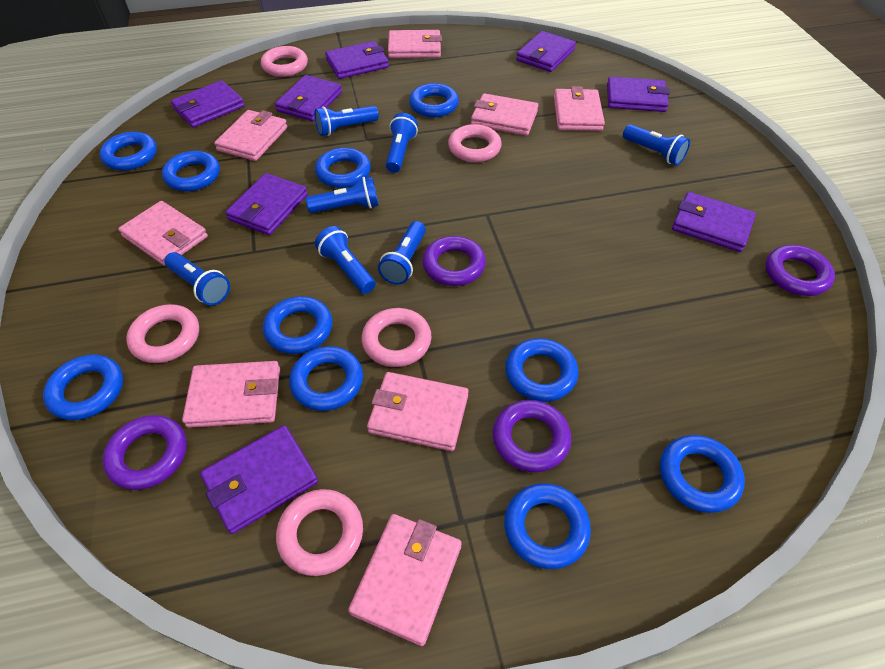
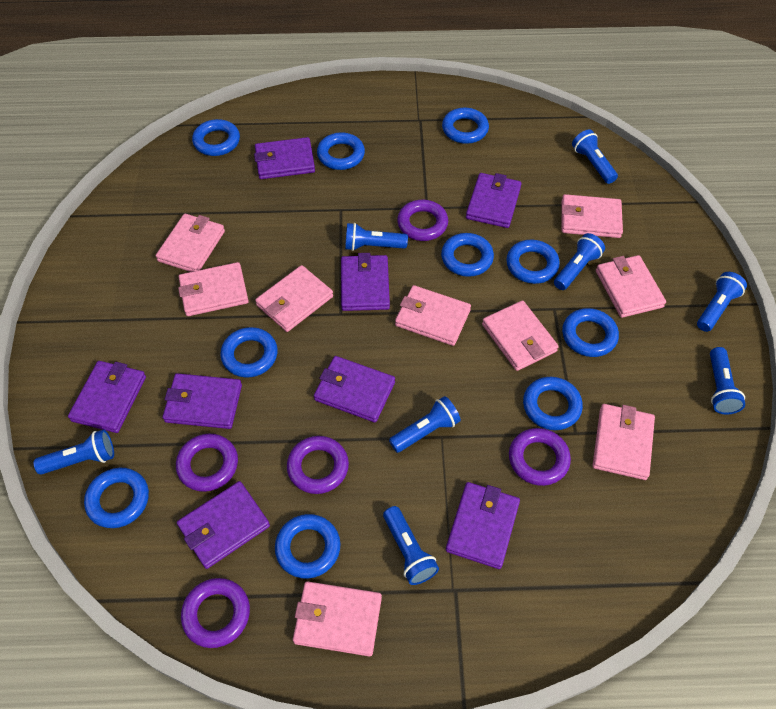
blue flashlight: [164,252,230,306] [306,176,379,213] [314,106,379,136] [315,226,376,294] [378,221,426,285] [386,113,418,173] [623,124,690,165] = 7 -> [34,430,114,475] [345,223,408,251] [383,506,439,585] [389,396,461,453] [554,233,605,290] [572,129,618,184] [697,272,747,332] [710,347,745,414] = 8
pink ring: [126,304,199,363] [261,46,308,77] [276,489,363,576] [362,308,432,367] [448,124,502,162] = 5 -> none = 0
pink wallet: [118,201,208,266] [182,361,280,428] [214,110,288,161] [348,514,462,646] [367,372,469,451] [388,30,442,58] [471,93,539,136] [554,86,605,131] = 8 -> [156,214,225,272] [178,262,249,316] [255,265,333,332] [293,581,382,657] [395,285,471,346] [482,300,559,371] [561,194,623,238] [592,404,655,480] [596,255,666,318] = 9
purple ring: [103,415,187,490] [422,236,486,286] [493,400,571,472] [766,245,835,296] = 4 -> [176,434,238,492] [181,578,250,648] [287,436,349,494] [397,200,448,241] [509,428,571,486] = 5

